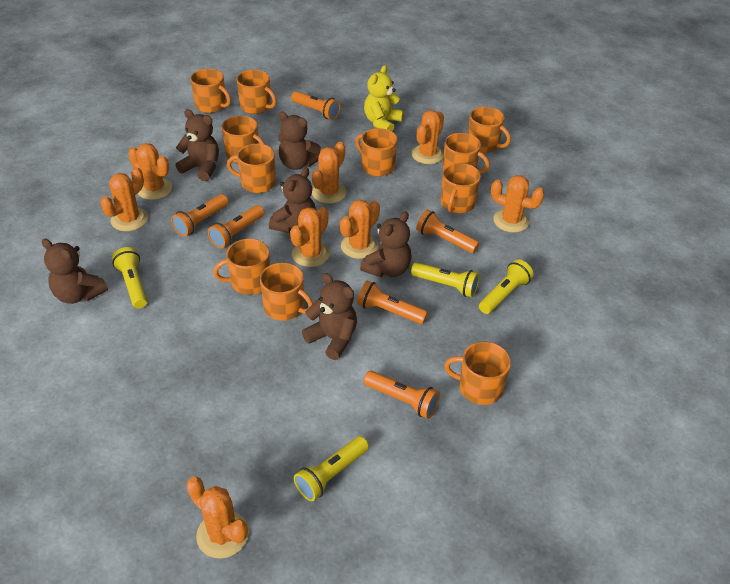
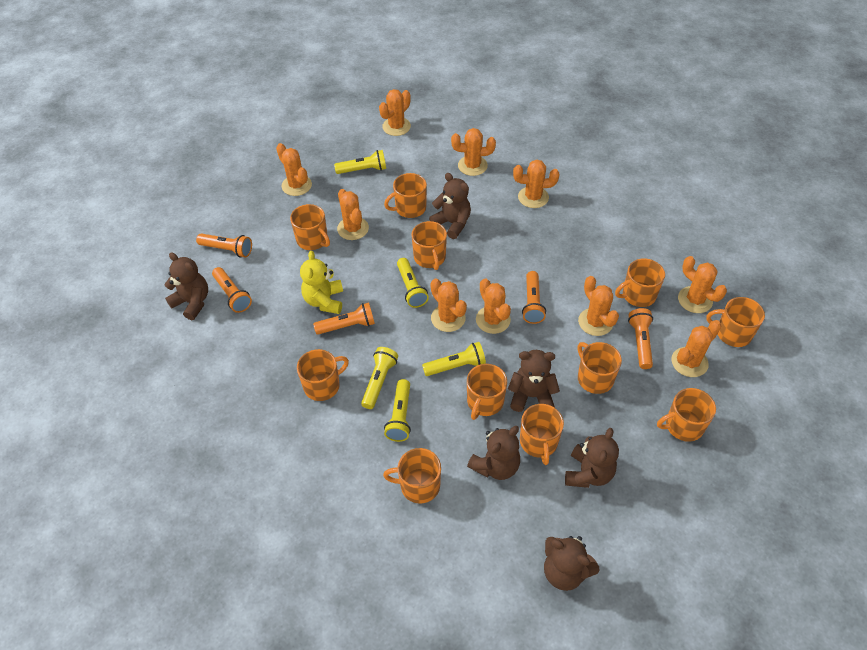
orange cactus: [100,167,148,231] [128,143,172,200] [186,477,249,559] [290,207,330,267] [312,142,347,204] [340,200,380,259] [411,110,444,164] [491,175,544,233] = 8 -> [276,143,312,196] [337,189,369,240] [379,89,411,136] [430,279,467,332] [451,128,496,176] [476,278,511,334] [513,160,560,208] [578,276,619,336] [671,320,721,377] [678,256,727,313] = 10
orange flashlight: [171,194,228,237] [208,205,264,248] [291,91,341,120] [357,281,428,324] [363,371,440,419] [416,209,479,253] = 6 -> [196,233,252,257] [212,267,252,313] [313,302,375,335] [522,271,546,324] [628,308,653,369] = 5
yellow flashlight: [112,247,147,309] [294,436,369,501] [411,262,480,297] [479,259,534,314] = 4 -> [334,150,386,174] [361,347,398,409] [384,379,411,442] [397,258,429,308] [422,342,486,376] = 5

